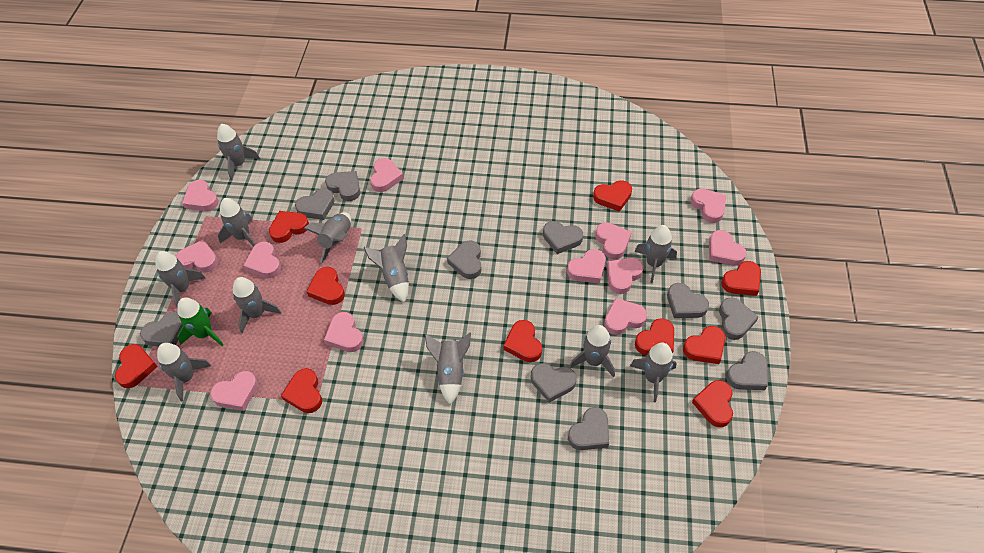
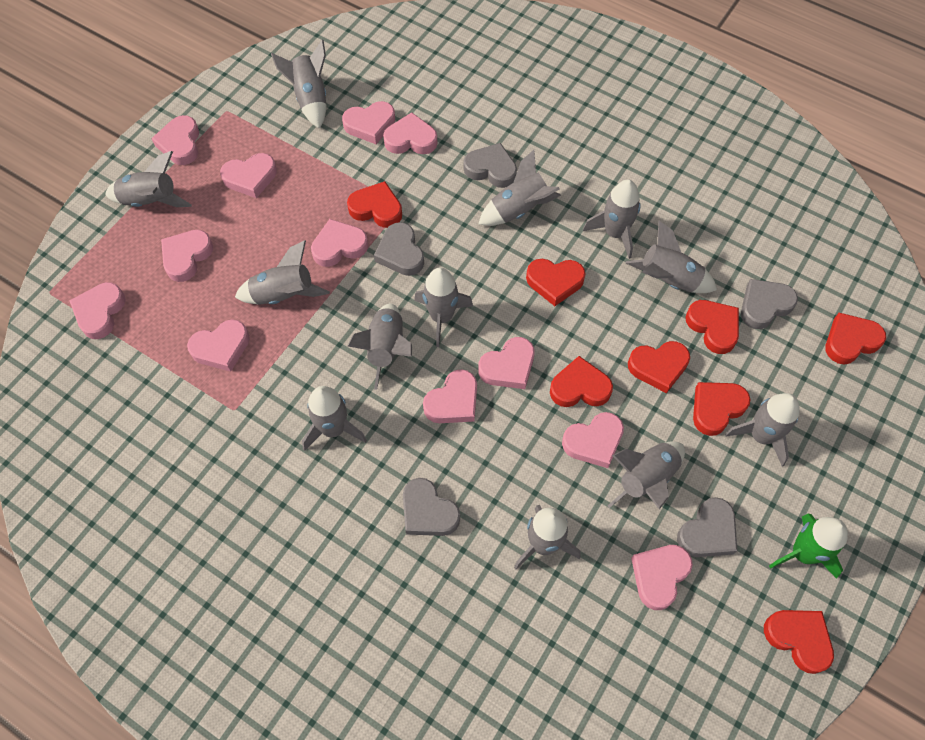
grey heart: [140,311,183,347] [295,189,335,220] [325,171,360,201] [447,240,482,279] [531,363,577,403] [543,221,583,254] [568,407,609,450] [667,283,709,318] [719,297,758,340] [726,351,768,390] = 10 -> [374,222,424,276] [403,478,460,536] [464,143,517,188] [677,497,737,557] [741,279,798,329] = 5
grey rocket: [156,251,206,307] [157,343,211,401] [217,124,260,180] [218,198,255,247] [233,277,281,333] [303,212,351,263] [364,234,409,302] [425,333,471,405] [569,325,615,378] [630,343,677,402] [634,225,677,283] = 11 -> [105,151,192,207] [235,240,330,305] [271,40,327,129] [302,386,367,451] [348,304,412,390] [414,267,473,347] [479,150,561,226] [514,505,581,570] [583,180,641,259] [608,441,685,509] [626,221,717,293] [725,393,800,467] = 12
red heart: [115,344,158,388] [269,211,309,243] [281,368,322,413] [307,267,345,305] [503,320,542,362] [593,180,632,212] [635,318,674,355] [683,326,725,364] [692,380,733,427] [721,261,761,296] = 10 -> [347,181,402,228] [526,259,586,306] [550,356,613,407] [628,341,690,393] [685,300,739,354] [693,382,751,436] [764,610,834,674] [825,313,886,364] = 8

